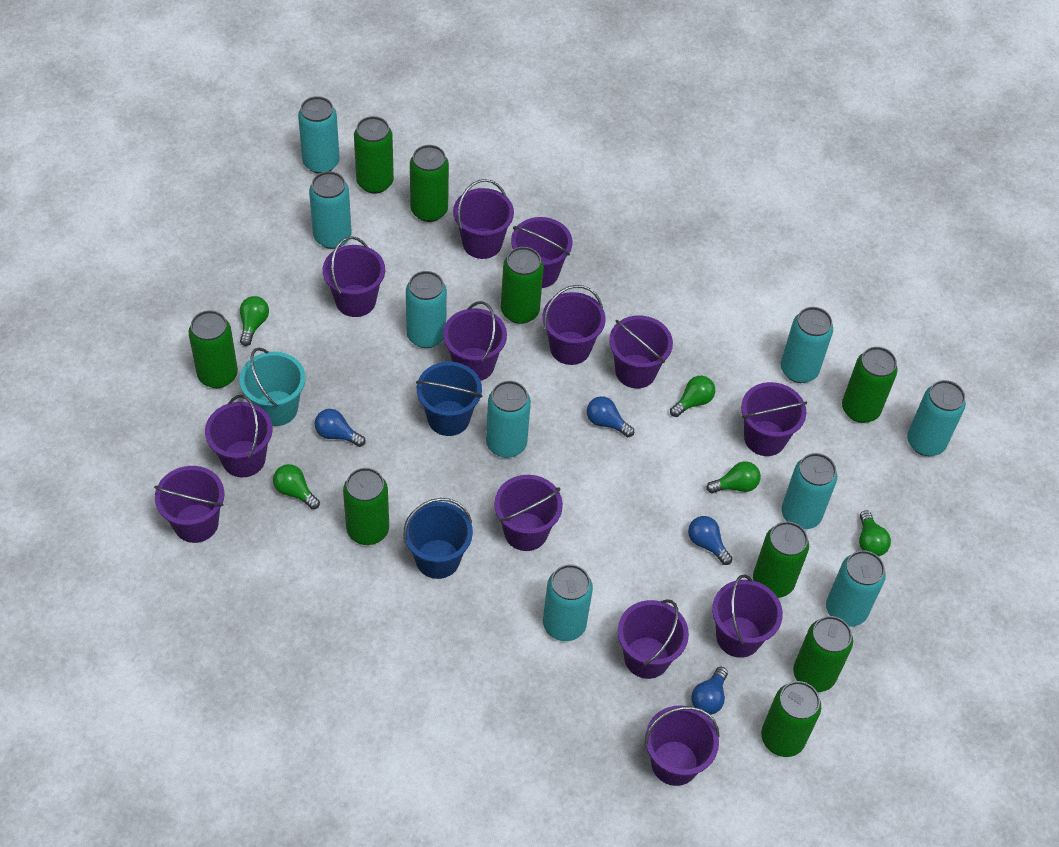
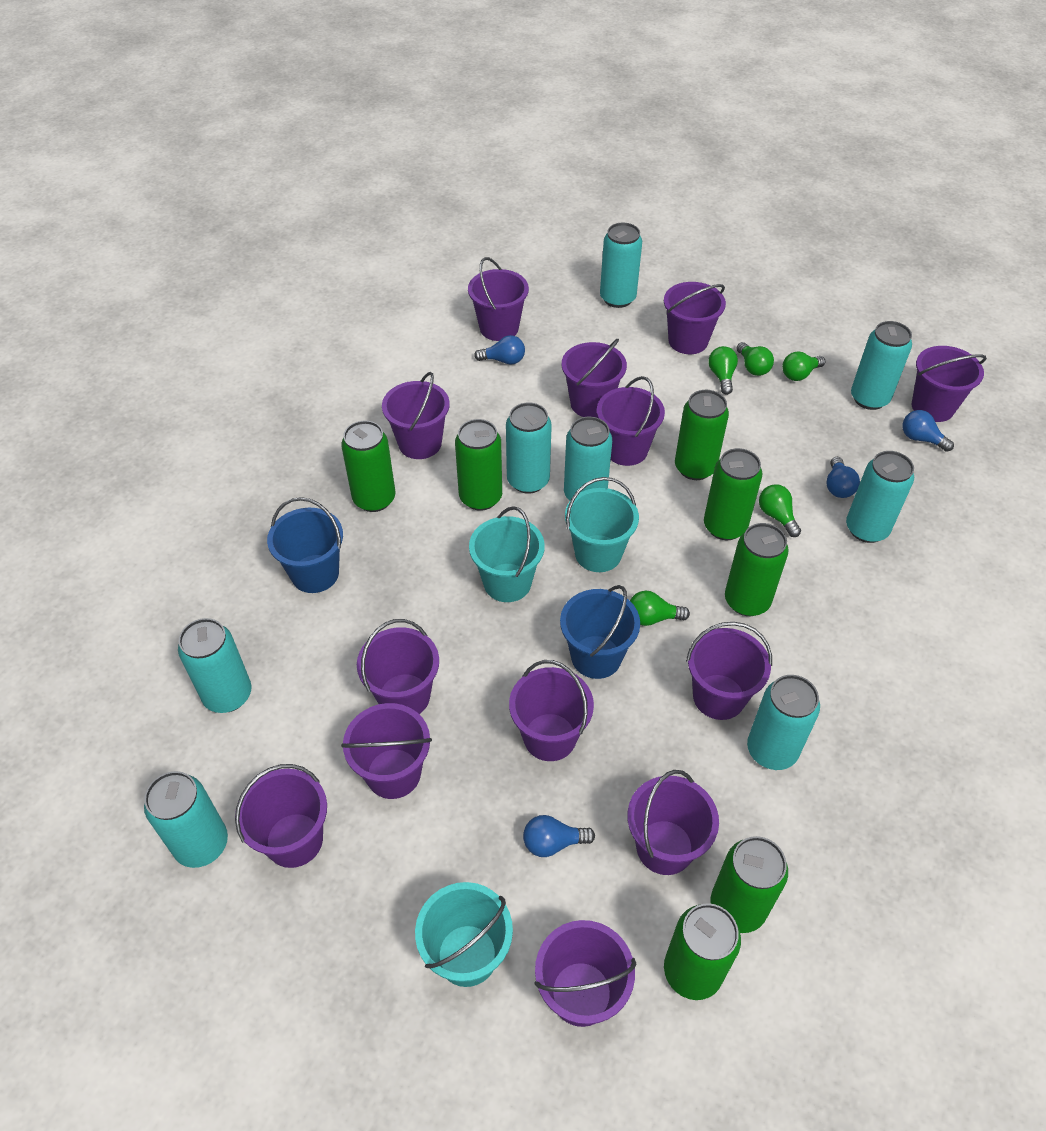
green can: [189,310,238,388] [343,468,389,545] [354,116,394,194] [410,145,449,222] [501,247,544,324] [753,521,809,598] [761,681,821,757] [793,616,853,692] [842,347,898,423] = 9 -> [341,421,395,512] [455,419,502,511] [664,903,741,1000] [675,390,729,480] [704,448,763,540] [710,836,788,933] [725,523,789,616] = 7
turquoise bucket: [239,348,306,426] = 1 -> [415,882,513,987] [469,506,545,602] [565,477,639,572] = 3
turquoise can: [298,96,340,174] [309,171,352,249] [406,271,447,348] [486,381,531,458] [543,564,593,641] [781,307,833,383] [781,453,837,529] [826,550,886,627] [907,380,966,456] = 9 -> [144,771,228,868] [178,618,251,713] [506,402,552,494] [564,417,612,501] [600,223,642,308] [747,675,820,770] [846,451,914,543] [851,321,912,410] = 8

